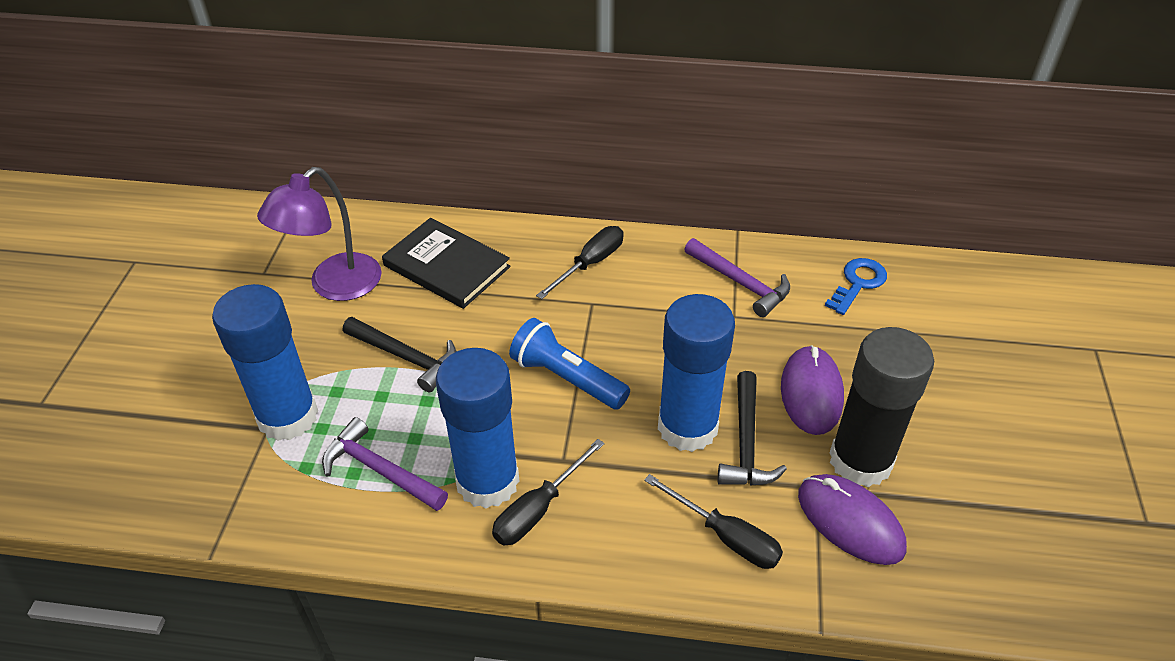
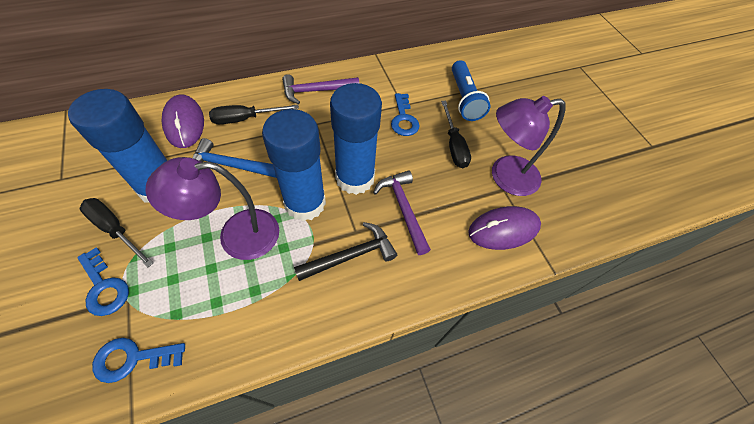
black book: [382,218,511,309] = 1 -> none = 0
black glue stick: [830,327,934,487] = 1 -> none = 0
black hammer: [343,317,457,393] [718,371,787,486] = 2 -> [294,222,397,281] = 1
blue hammer: none = 0 -> [193,138,277,178] = 1
blue key: [825,258,887,315] = 1 -> [77,247,129,316] [92,338,185,383] [391,93,420,136] = 3
purple lamp: [257,167,382,301] = 1 -> [146,157,279,260] [492,96,566,196] = 2

